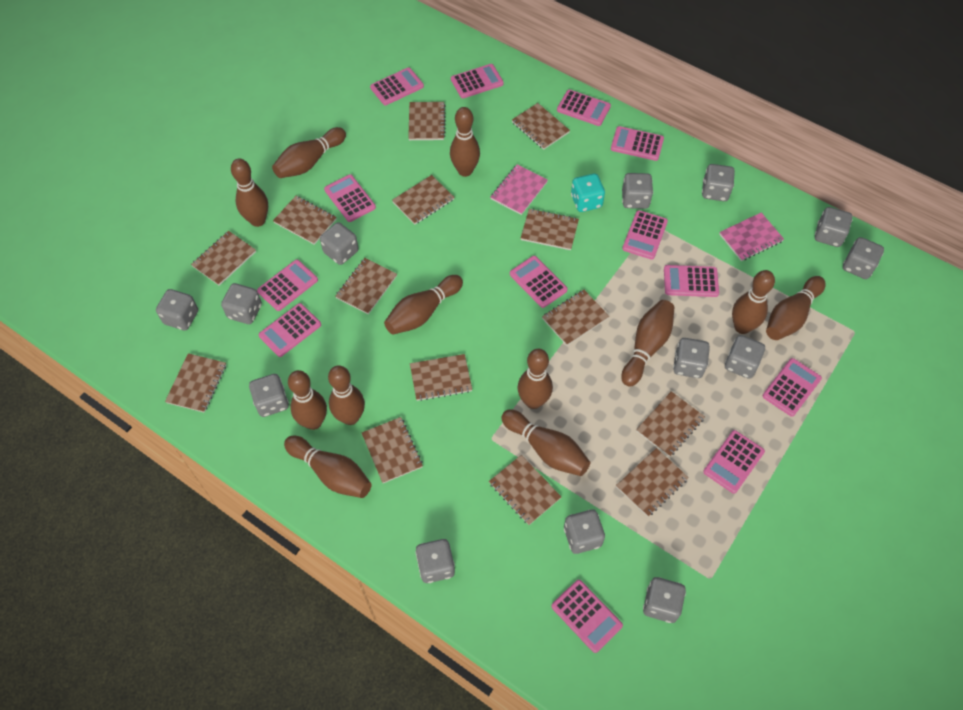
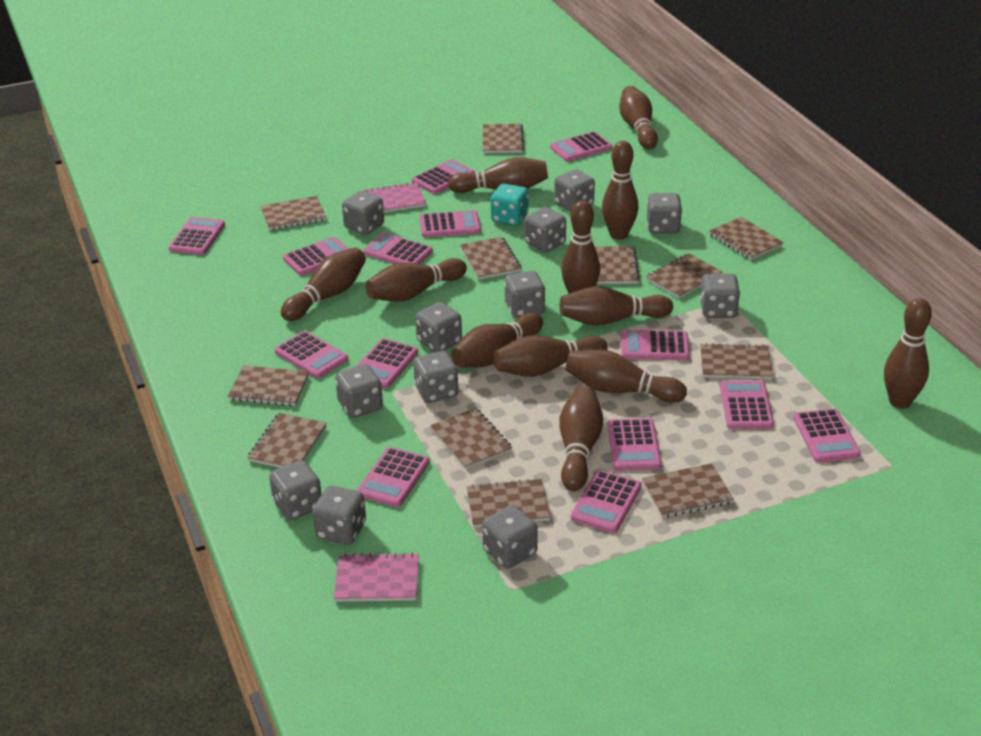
brown notebook: [165,353,226,413] [191,231,256,286] [273,196,337,245] [335,258,397,314] [362,417,423,483] [392,175,454,224] [408,102,446,140] [410,354,472,401] [489,455,561,525] [512,103,570,150] [521,209,579,250] [542,290,609,345] [616,448,689,517] [636,391,705,457] = 14 -> [228,365,309,406] [247,413,327,468] [260,196,326,230] [430,408,512,469] [460,237,522,280] [467,478,550,528] [483,124,524,153] [595,246,640,284] [642,463,734,518] [646,253,723,299] [700,343,773,379] [709,217,784,260] = 12
grey dice: [156,289,198,330] [221,283,262,324] [249,374,289,417] [320,222,359,265] [416,539,455,583] [564,509,605,554] [622,173,653,209] [643,577,686,623] [673,338,710,378] [702,164,735,201] [725,335,765,379] [815,207,852,247] [843,237,884,279] = 13 -> [269,460,322,520] [312,486,366,545] [335,364,383,418] [342,191,384,235] [413,351,459,403] [415,302,462,352] [482,505,537,569] [504,271,545,318] [524,207,566,252] [554,169,595,212] [647,193,682,234] [700,274,740,318] = 12
pink calculator: [257,260,318,311] [259,303,321,357] [324,174,376,222] [370,67,424,105] [451,64,504,98] [510,256,567,308] [551,580,623,653] [557,90,611,126] [611,126,664,161] [622,210,668,260] [664,265,719,297] [703,430,765,494] [762,358,822,417] = 13 -> [169,217,225,255] [275,331,348,378] [283,237,348,276] [357,338,418,389] [357,447,430,507] [363,233,433,264] [412,159,475,194] [419,210,481,237] [550,132,612,162] [571,470,642,533] [607,418,661,471] [621,330,690,360] [720,381,774,429] [793,408,861,463] = 14

